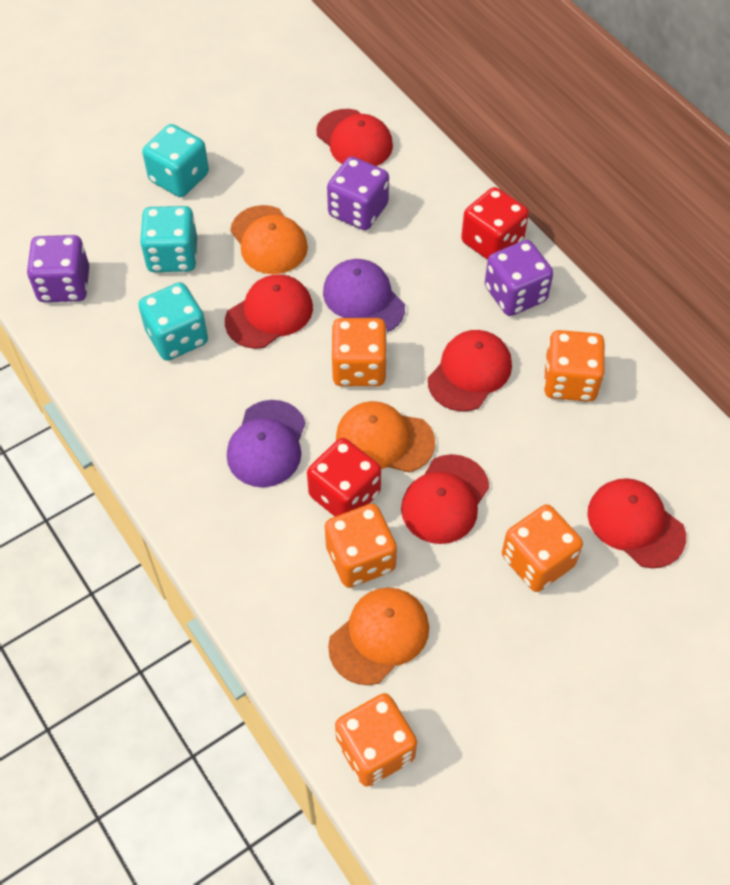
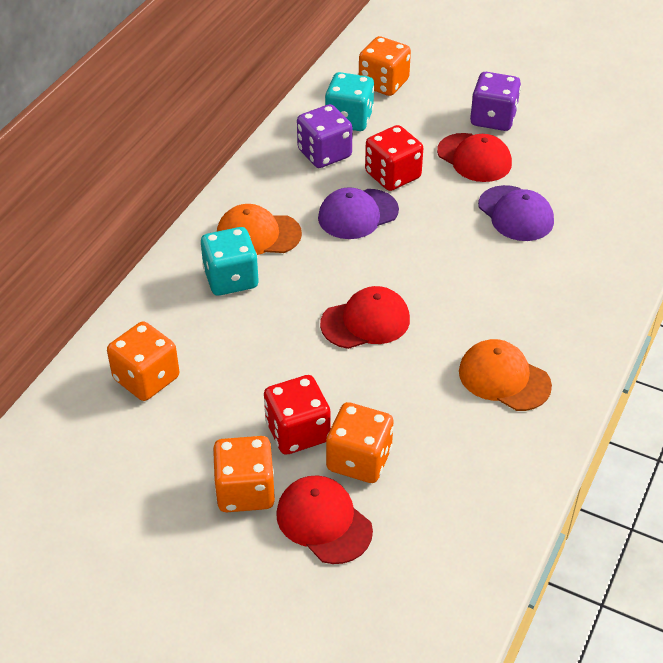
orange cap: [230,205,308,274] [328,588,429,685] [336,401,435,473] = 3 -> [217,204,302,255] [459,339,552,411] = 2
orange dice: [325,504,397,588] [331,318,387,386] [335,693,417,787] [502,504,583,592] [544,330,605,402] = 5 -> [107,322,179,401] [213,436,275,512] [326,402,394,483] [359,36,411,96] = 4
purple dice: [27,235,89,302] [327,157,389,230] [485,240,553,316] = 3 -> [297,104,353,168] [470,72,521,131] = 2
red cap: [225,274,313,349] [316,109,393,166] [401,454,489,544] [428,330,512,411] [587,478,686,568] = 5 -> [276,475,373,564] [320,286,410,349] [437,133,512,182] = 3
turquoise dice: [138,282,208,361] [140,206,197,272] [142,124,209,197] = 3 -> [201,227,259,296] [325,72,374,131] = 2

